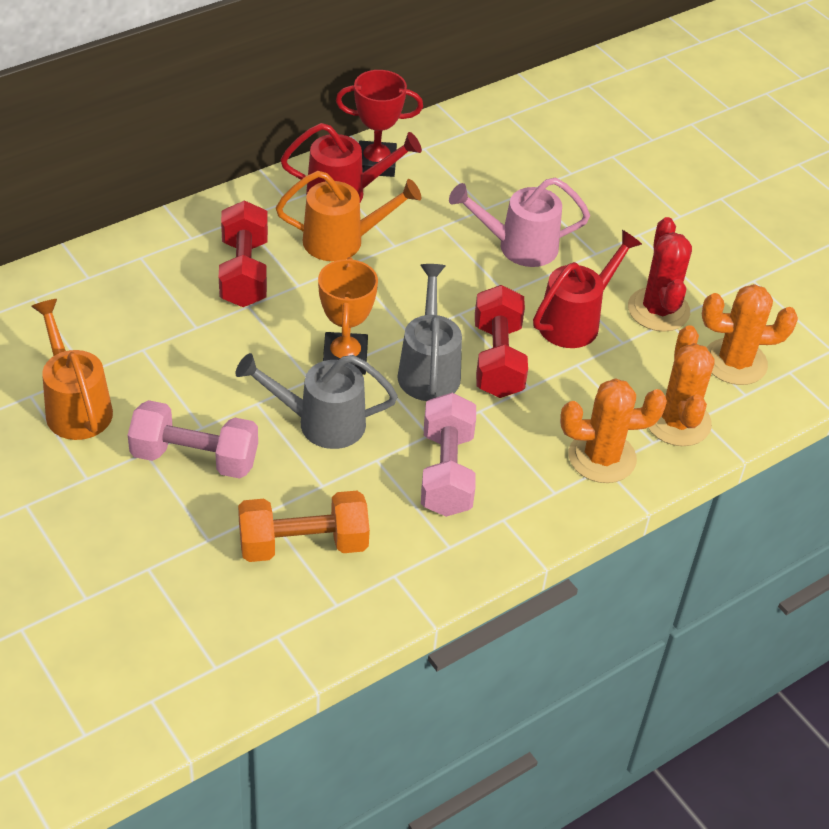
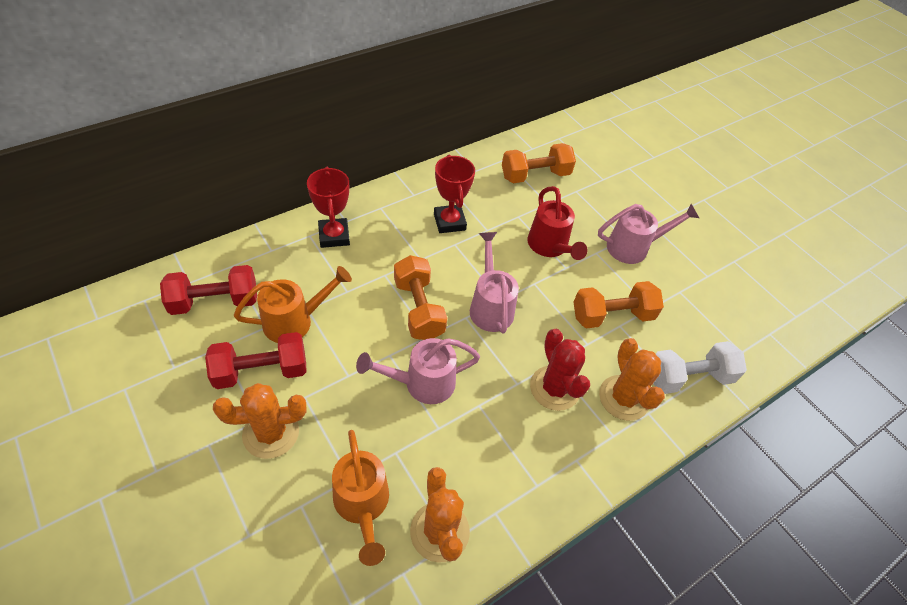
grey watering can: [235,353,398,449] [397,264,462,401] = 2 -> none = 0
orange dumbbell: [238,491,370,562] = 1 -> [394,255,447,340] [502,143,576,183] [573,281,664,329] = 3
orange trophy: [318,257,378,375] = 1 -> none = 0
pink dumbbell: [128,400,258,479] [421,393,476,517] = 2 -> none = 0
pink watering can: [449,178,590,267] = 1 -> [356,338,480,404] [470,232,519,333] [598,204,699,264] = 3
red trophy: [336,70,423,177] = 1 -> [307,167,350,248] [434,154,475,233] = 2
red watering can: [281,123,422,202] [533,230,642,348] = 2 -> [527,186,588,260] = 1
white dumbbell: none = 0 -> [653,341,747,394] = 1

